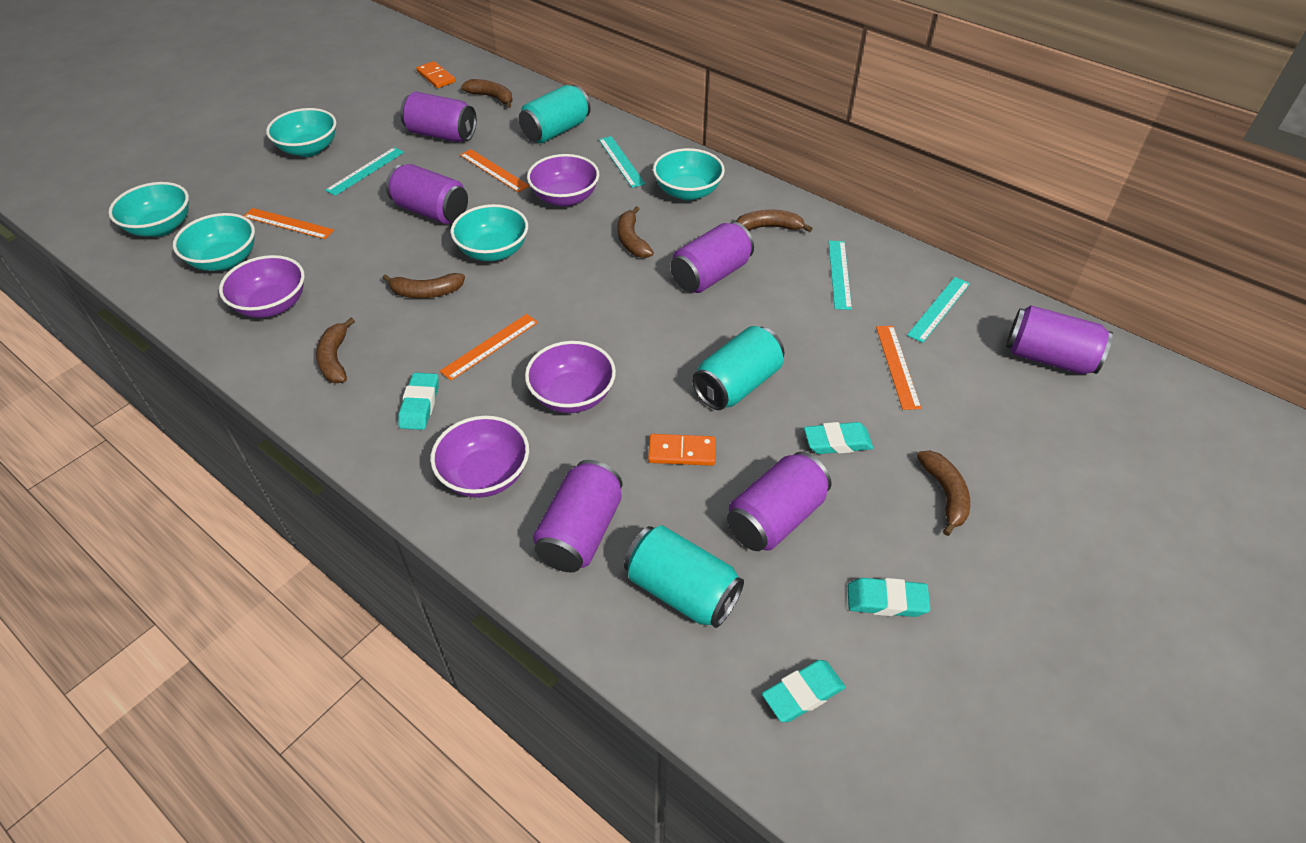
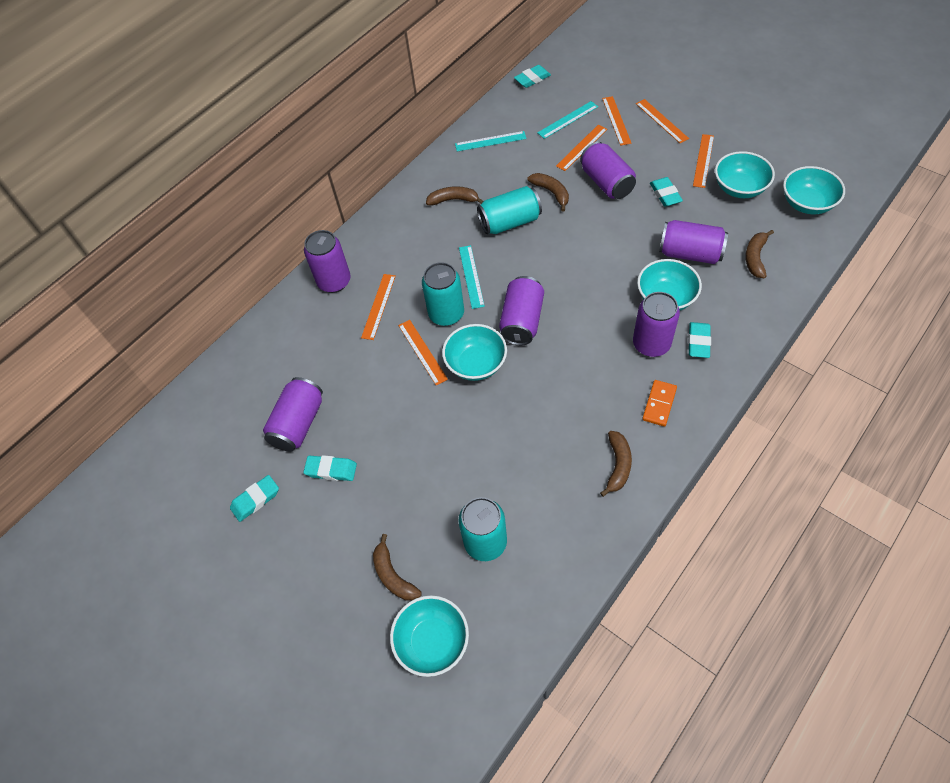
brown banana: [316,318,355,383] [383,273,465,298] [461,79,513,108] [618,206,654,258] [736,210,813,232] [917,451,970,536] = 6 -> [373,534,422,601] [426,186,484,205] [527,173,569,211] [600,431,632,497] [745,230,774,278] = 5
orange domino: [416,61,455,88] [648,434,715,466] = 2 -> [642,380,677,427] = 1
orange ruler: [244,208,334,239] [440,314,538,381] [460,149,530,192] [876,326,921,410] = 4 -> [361,274,396,340] [398,320,448,386] [556,125,607,171] [602,96,632,146] [636,99,689,143] [693,134,714,188] = 6
purple bowl: [219,255,305,318] [431,416,529,498] [525,341,616,413] [527,154,599,207] = 4 -> none = 0
turquoise eraser: [398,373,438,430] [762,660,846,722] [804,422,873,454] [848,578,930,617] = 4 -> [230,475,279,522] [304,455,357,481] [514,65,551,88] [650,177,683,207] [688,322,711,358] = 5
turquoise ruler: [325,147,404,196] [599,136,645,188] [829,241,852,310] [907,277,970,343] = 4 -> [455,131,526,151] [459,245,485,309] [537,101,598,139] = 3

